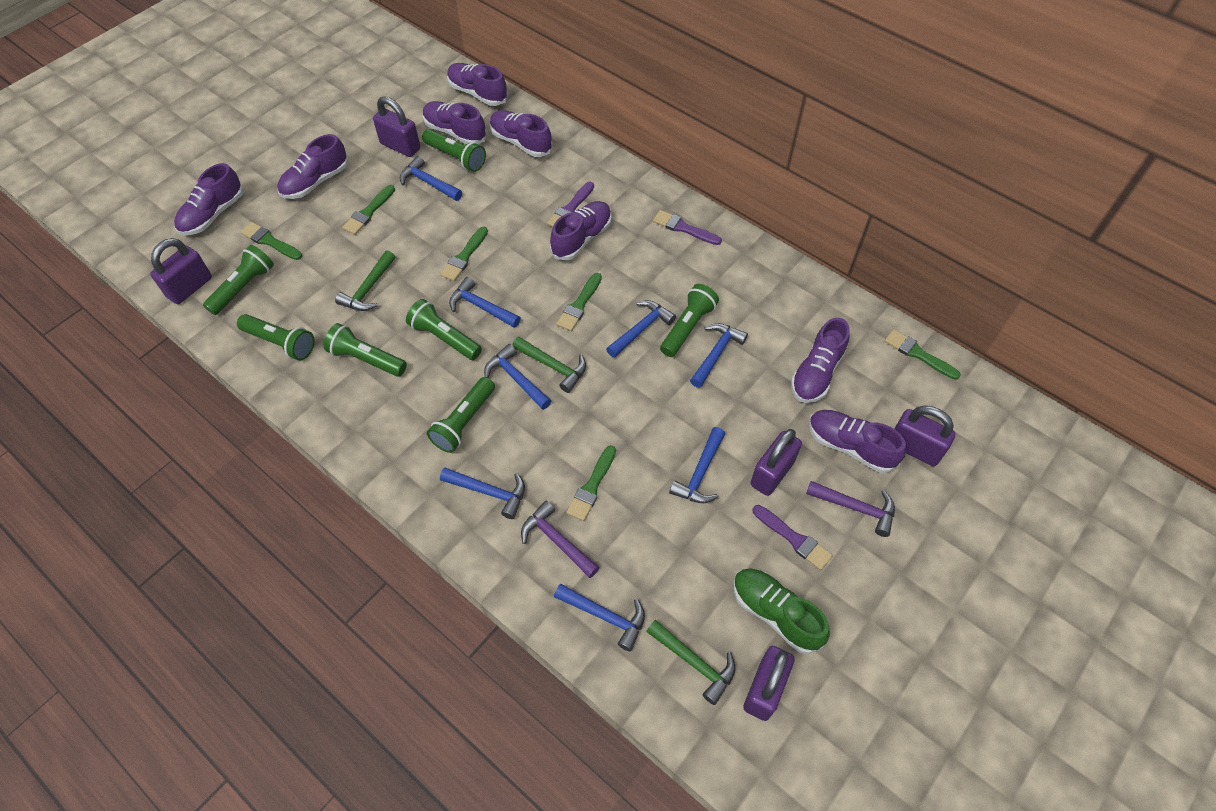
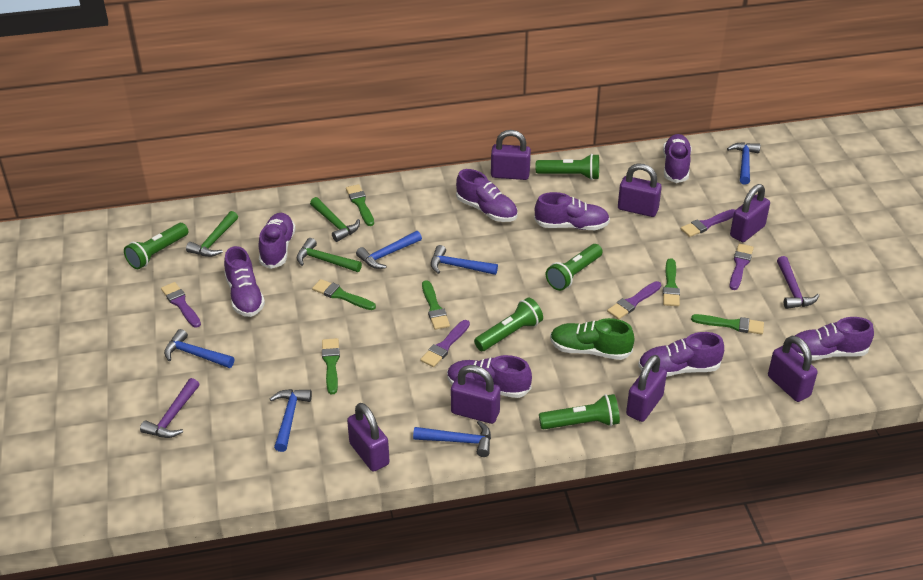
blue hammer: [400,156,462,201] [440,468,525,519] [449,277,521,328] [484,344,551,410] [554,584,645,651] [606,300,676,358] [669,427,725,503] [690,323,748,388] = 8 -> [164,329,234,368] [270,389,312,452] [356,231,422,269] [413,421,491,457] [431,245,498,275] [727,142,760,185] = 6
green flashlight: [203,245,274,315] [237,314,315,360] [324,323,407,377] [406,299,482,360] [422,129,486,172] [427,377,495,453] [660,284,719,357] = 7 -> [124,223,188,269] [474,297,543,351] [536,154,599,180] [539,394,620,429] [546,244,603,291] = 5
purple brush: [547,182,594,227] [653,210,722,245] [753,505,833,570] = 3 -> [161,282,201,328] [420,320,470,367] [607,281,661,320] [681,209,735,237] [729,244,754,290] = 5
purple padlock: [150,238,212,304] [373,96,420,157] [743,646,795,721] [750,429,802,496] [894,406,956,466] = 5 -> [347,403,390,472] [451,365,500,424] [491,130,531,180] [618,164,662,217] [626,355,667,422] [730,184,770,242] [768,336,818,402] = 7

